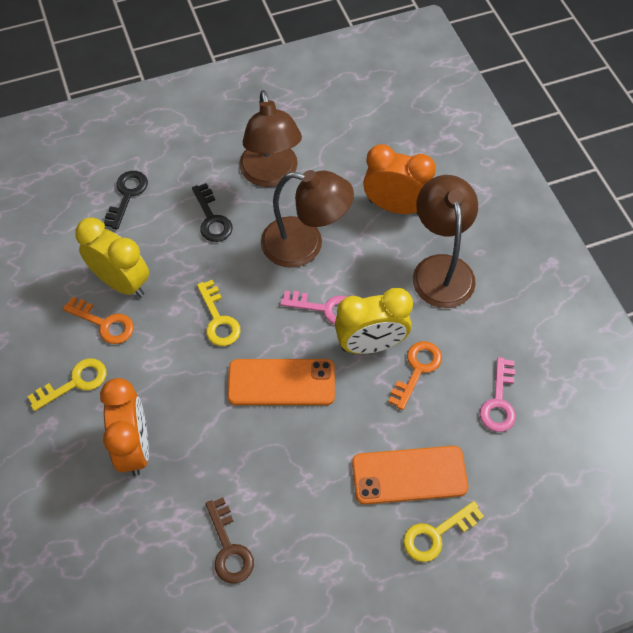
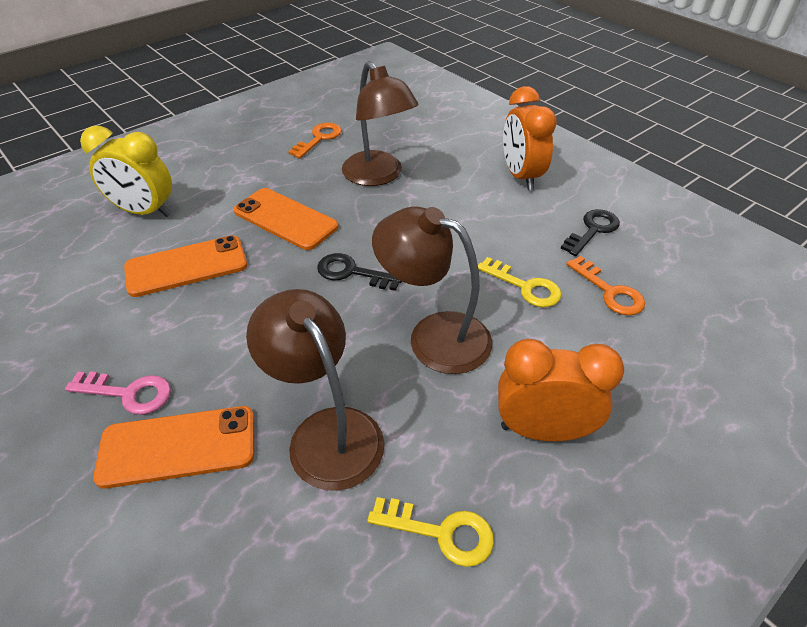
brown key: [205,497,254,584] = 1 -> none = 0
orange phone: [227,359,335,405] [352,446,468,504] = 2 -> [93,406,254,489] [124,235,247,297] [234,188,339,250] = 3
pink key: [280,291,346,324] [480,357,516,432] = 2 -> [65,371,171,415] = 1
yellow clock: [75,217,149,297] [335,288,413,354] = 2 -> [80,126,172,217] = 1
yellow key: [27,358,106,411] [197,280,241,346] [403,501,484,562] = 3 -> [367,497,494,567] [478,257,562,307] = 2

